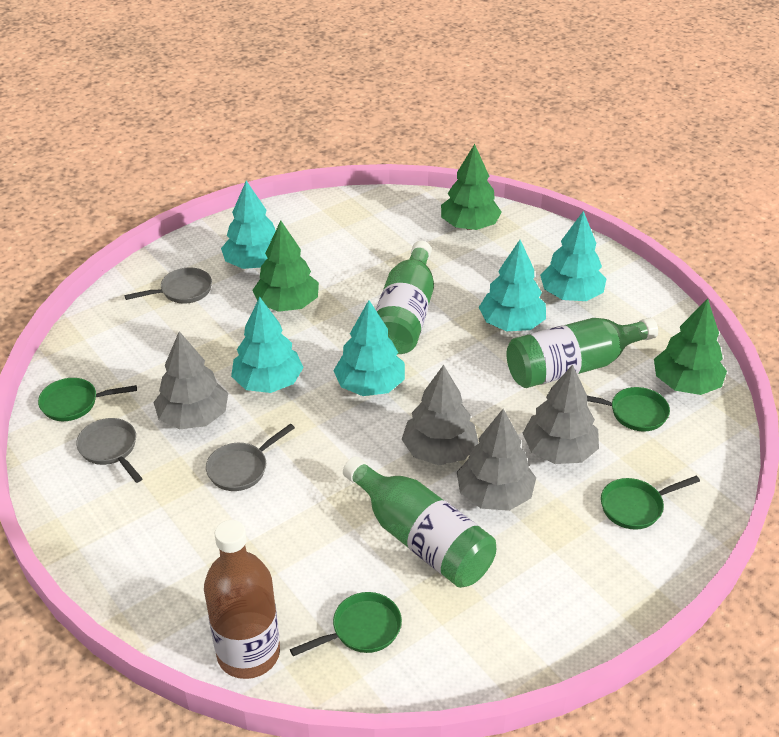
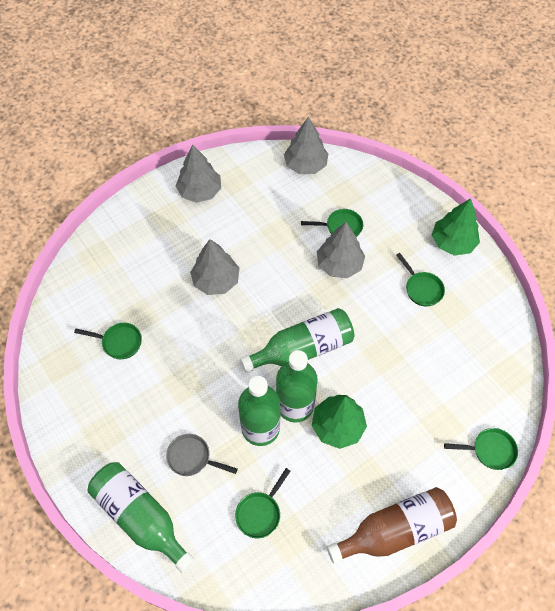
green bottle: [343,456,496,588] [376,241,434,354] [507,318,658,388] = 3 -> [88,462,195,573] [238,376,280,446] [240,308,354,373] [276,350,318,423] = 4
green pan: [38,378,137,421] [290,592,402,656] [587,387,670,432] [601,475,700,530] = 4 -> [74,323,142,359] [235,468,291,538] [301,209,363,237] [396,253,445,306] [444,428,518,470] = 5
green tree: [253,221,319,312] [441,144,502,230] [654,298,727,395] = 3 -> [312,395,367,449] [432,198,480,256] = 2
grey pan: [76,418,143,483] [125,267,212,303] [206,424,295,491] = 3 -> [166,434,238,476] = 1
turquoise tree: [221,181,276,269] [231,297,304,393] [333,300,405,396] [479,240,546,331] [540,211,606,301] = 5 -> none = 0

